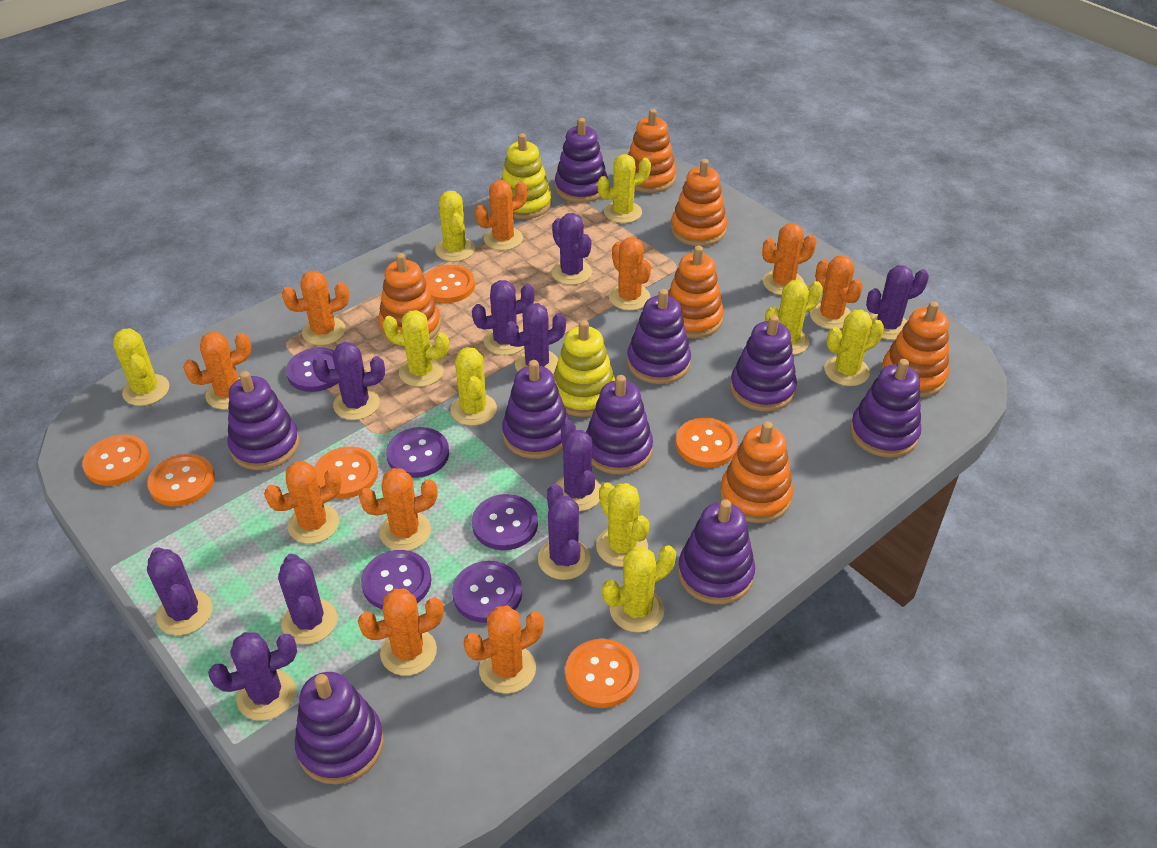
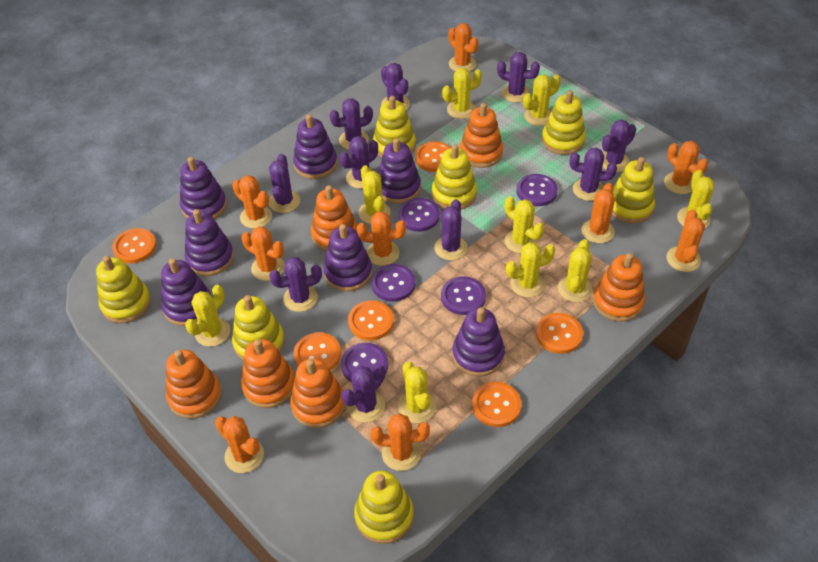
orange cactus: [183,332,251,410] [264,461,342,544] [282,271,349,345] [358,589,444,676] [359,468,438,551] [464,606,544,694] [475,180,527,250] [609,237,651,310] [762,223,817,295] [810,256,863,329] = 10 -> [215,416,264,473] [232,175,272,229] [241,226,285,281] [357,211,406,266] [370,413,430,471] [448,23,479,72] [581,183,615,243] [664,141,708,194] [666,209,705,272] = 9
purple stacking toy: [227,371,300,470] [295,672,384,784] [502,360,569,459] [555,118,608,203] [586,375,653,474] [627,289,691,384] [678,499,755,604] [730,315,797,411] [850,359,921,458] = 9 -> [161,258,212,326] [180,157,227,219] [185,209,234,276] [293,114,337,179] [323,224,372,292] [378,138,421,204] [452,307,505,377] = 7
yellow stacking toy: [501,133,552,219] [553,320,615,417] = 2 -> [96,256,151,323] [232,295,285,361] [354,470,414,544] [373,96,416,158] [432,144,477,209] [542,90,586,155] [612,157,655,224] = 7

